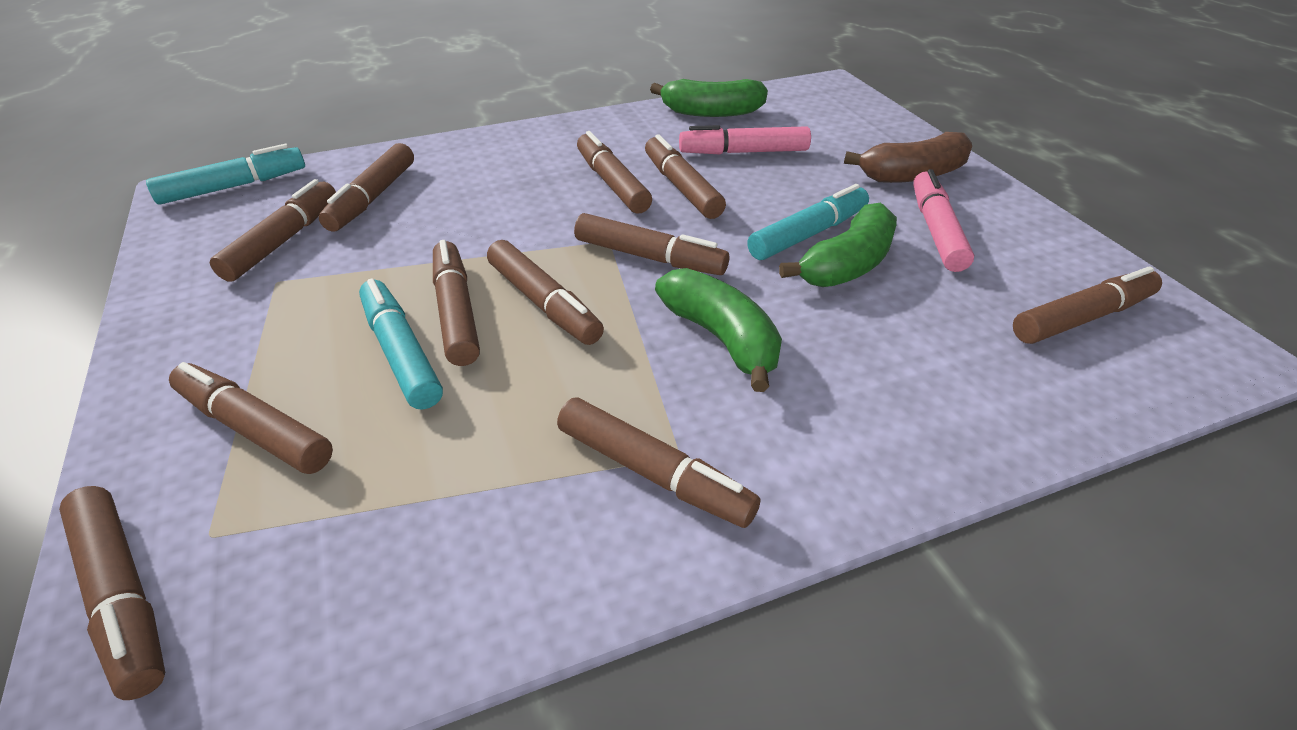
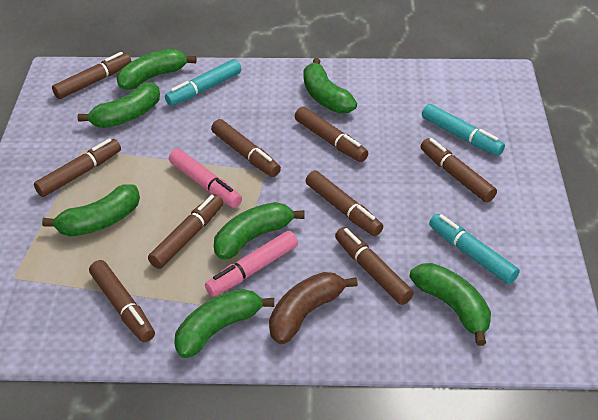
brown marker: [59,486,165,700] [169,362,333,474] [210,179,336,282] [319,143,414,232] [433,240,480,366] [487,240,604,345] [557,397,760,528] [574,213,729,275] [577,131,652,213] [645,134,726,219] [1013,266,1162,344] = 11 -> [34,138,121,197] [52,52,131,99] [89,260,155,342] [148,194,223,269] [211,119,281,177] [295,107,368,162] [306,171,383,236] [335,227,414,305] [421,138,497,203] = 9
green banana: [650,79,768,117] [655,268,782,392] [779,203,897,287] = 3 -> [42,184,140,237] [77,82,160,128] [117,49,196,90] [174,289,274,358] [214,202,304,260] [304,58,357,114] [410,263,491,346] = 7

